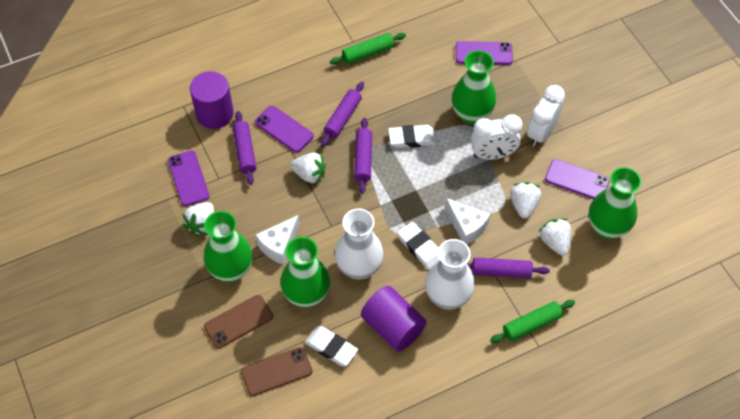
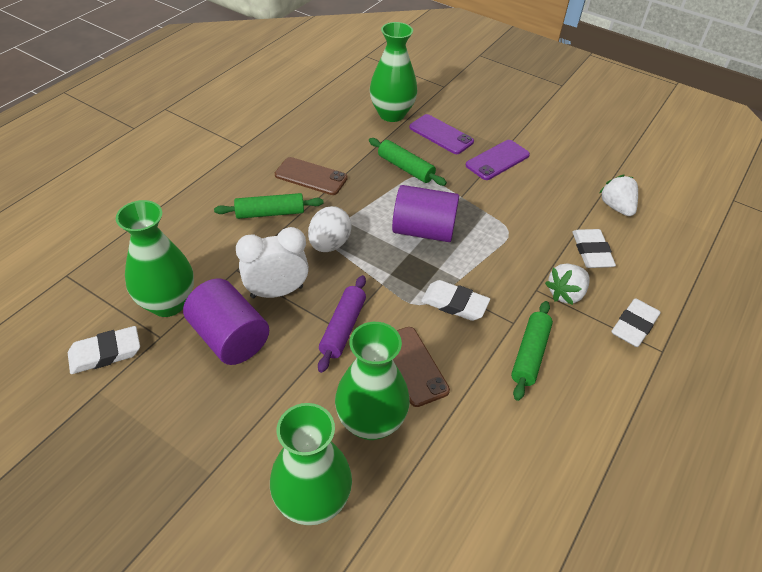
green rolling pin: [330,33,406,65] [490,300,575,343] = 2 -> [214,193,323,219] [369,138,447,186] [511,301,553,401] = 3
purple phone: [168,151,210,206] [255,106,314,153] [456,41,513,65] [545,159,610,199] = 4 -> [409,114,474,154] [466,140,530,180] = 2
purple rolling pin: [232,111,256,185] [321,82,364,147] [354,118,372,194] [467,257,550,278] = 4 -> [318,275,366,373] = 1
white cheese: [255,215,300,265] [445,198,490,244] = 2 -> none = 0
white clock: [471,115,523,160] [527,85,565,147] = 2 -> [236,227,309,298] = 1
white egg: none = 0 -> [308,206,352,252] = 1
white eraser: [305,326,358,366] [388,125,436,148] [397,222,440,270] = 3 -> [68,326,140,374] [421,280,490,321] [572,229,616,268] [611,298,661,347] = 4
white strawberry: [182,202,214,235] [290,153,326,184] [510,182,541,219] [538,219,571,256] = 4 -> [545,263,590,305] [599,175,638,216] = 2
white vase: [335,208,384,279] [425,239,475,310] = 2 -> none = 0

